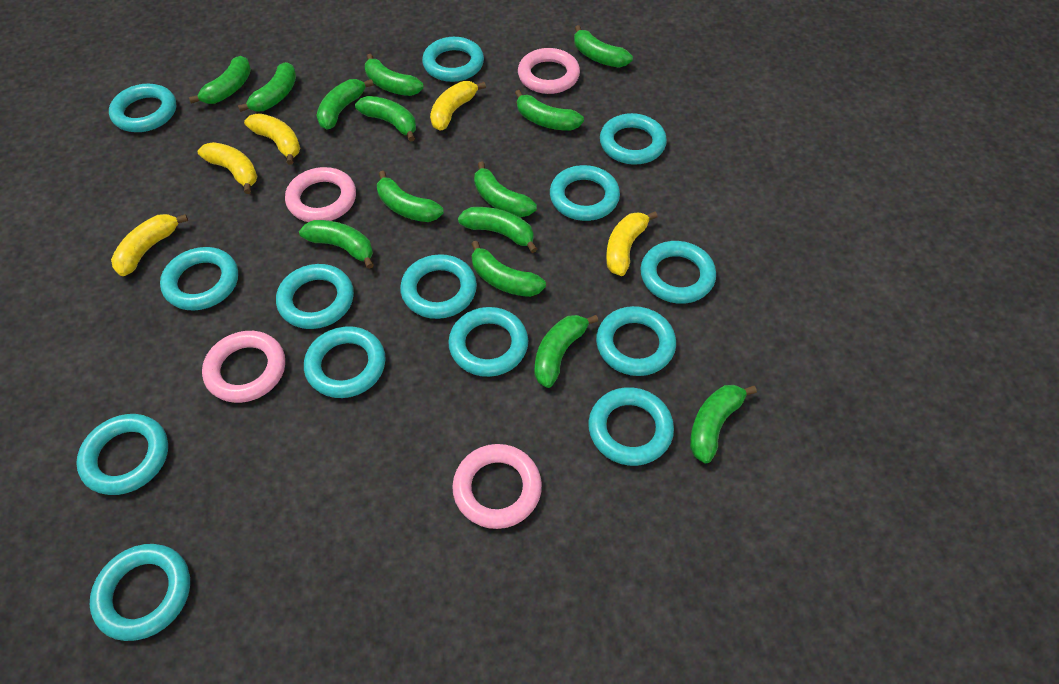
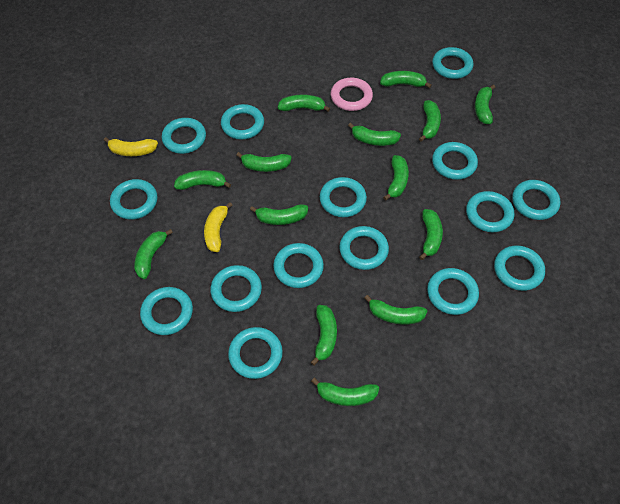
pink ring: [202,331,285,403] [285,167,356,222] [452,444,542,529] [518,48,580,94] = 4 -> [331,78,373,111] = 1
turquoise ring: [76,414,168,495] [90,544,190,641] [109,84,176,132] [160,247,238,310] [276,264,354,329] [304,326,386,398] [400,254,477,319] [422,37,484,82] [448,307,528,377] [550,165,620,221] [588,387,674,466] [596,306,676,376] [600,113,667,165] [640,241,716,304] = 14 -> [110,179,158,220] [140,287,193,335] [162,118,206,154] [210,265,262,312] [221,104,264,140] [228,327,283,379] [273,243,324,288] [320,177,367,217] [339,226,389,270] [427,268,479,315] [432,47,474,79] [432,142,478,180] [466,191,514,232] [494,246,545,291] [512,180,561,220] = 15
yellow banana: [111,214,188,276] [198,142,257,194] [244,113,300,165] [430,81,486,131] [606,211,658,276] = 5 -> [104,137,158,156] [204,202,232,252] = 2

